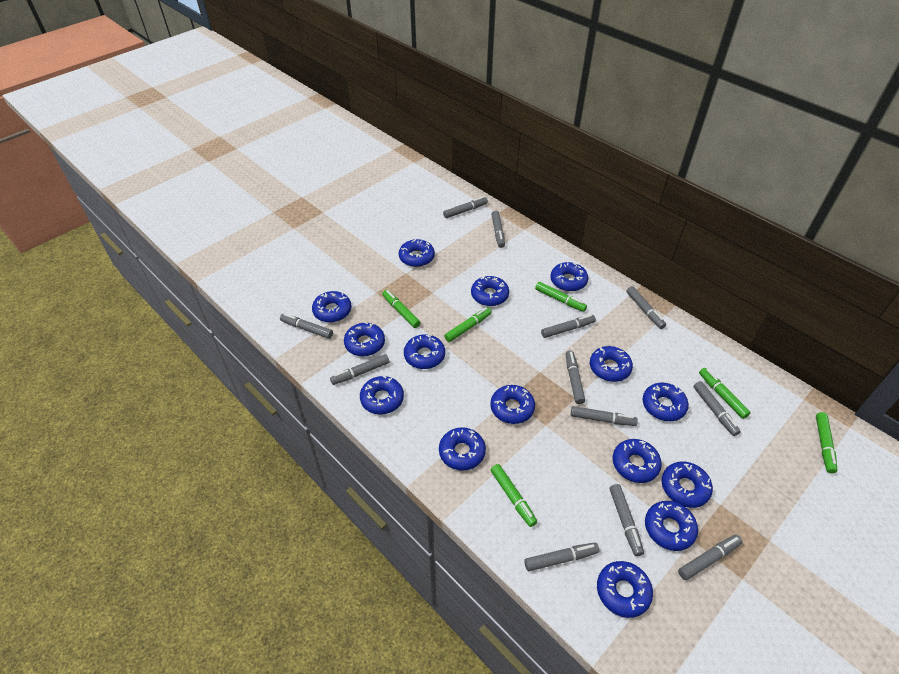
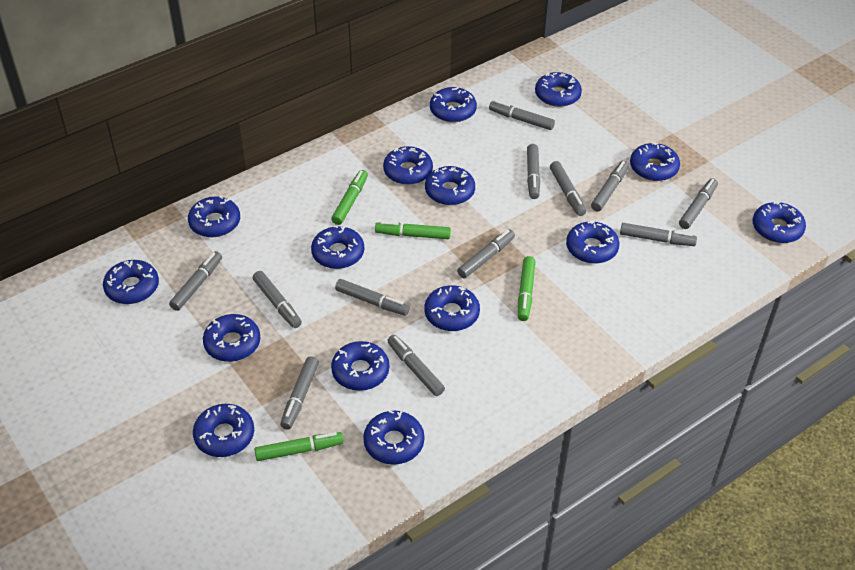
green marker: [382,290,421,328] [444,307,492,342] [491,464,537,527] [535,282,587,312] [699,368,750,419] [816,412,837,473] = 6 -> [254,432,344,461] [331,170,368,225] [375,221,451,239] [518,256,536,321] = 4

